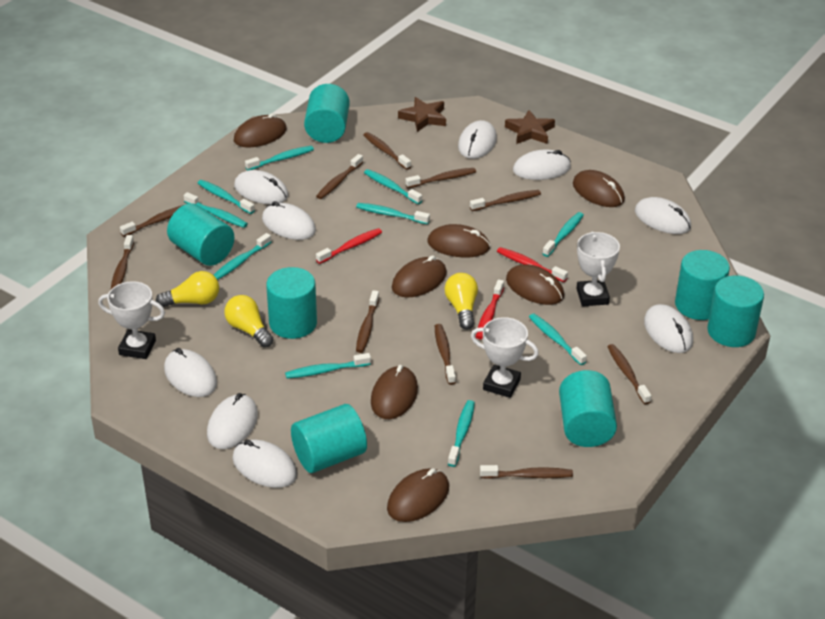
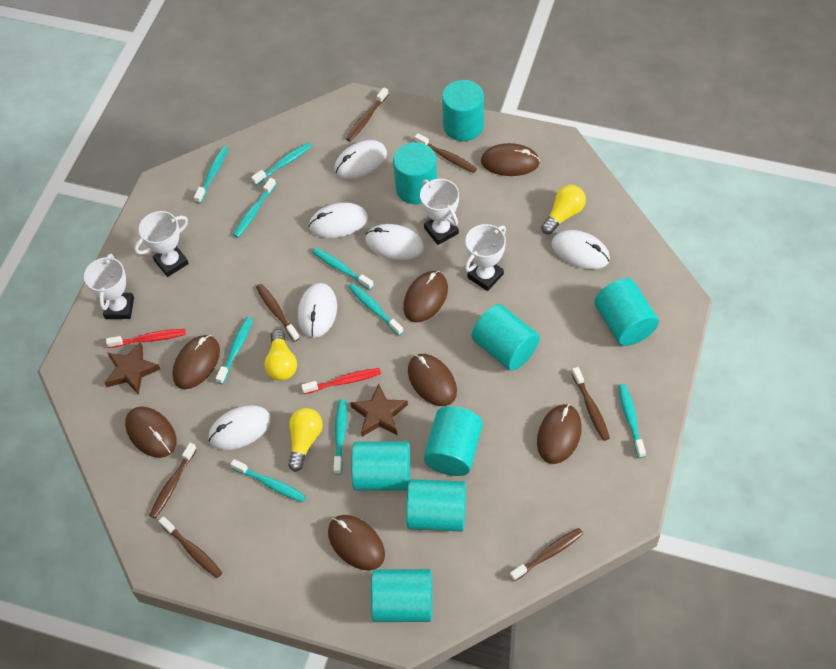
brown toothbrush: [111,235,134,289] [120,205,183,237] [316,154,363,199] [356,290,379,353] [363,132,411,170] [405,168,476,188] [435,324,456,385] [470,190,541,211] [480,465,573,479] [607,344,651,404] = 10 -> [149,443,197,518] [159,516,222,578] [256,284,300,342] [346,87,389,142] [415,133,477,173] [510,528,583,582] [572,367,610,441] = 7
red toothbrush: [316,228,382,264] [476,280,504,339] [497,247,568,282] = 3 -> [106,329,186,348] [301,368,381,394] = 2
turquoise cylinder: [167,203,234,266] [266,267,317,339] [291,404,367,473] [304,84,350,143] [559,370,617,447] [675,250,730,320] [707,276,764,347] = 7 -> [351,442,410,491] [371,569,432,622] [393,142,437,205] [406,479,466,532] [424,406,483,476] [442,80,484,141] [472,304,540,371] [594,278,659,346] = 8
turquoise toothbrush: [183,192,248,228] [198,180,255,214] [214,233,271,280] [245,146,314,171] [285,353,371,379] [356,203,430,224] [364,169,422,204] [448,400,475,467] [529,314,587,365] [542,212,584,257] = 10 -> [194,146,228,204] [216,317,253,384] [230,459,306,502] [233,178,276,238] [251,142,312,185] [312,248,374,290] [333,399,347,475] [349,283,404,336] [618,384,646,458] = 9
white mouse: [164,348,217,397] [207,393,258,449] [233,440,297,488] [234,170,288,204] [262,201,316,240] [458,120,497,159] [513,150,571,180] [635,197,691,234] [644,304,693,353] = 9 -> [208,405,271,450] [298,283,337,338] [308,203,368,238] [334,140,387,179] [365,224,424,260] [551,230,610,269] = 6
white trophy: [98,281,165,359] [471,317,539,398] [577,232,620,306] = 3 -> [84,254,134,319] [134,211,189,277] [420,179,459,245] [465,224,506,291] = 4

